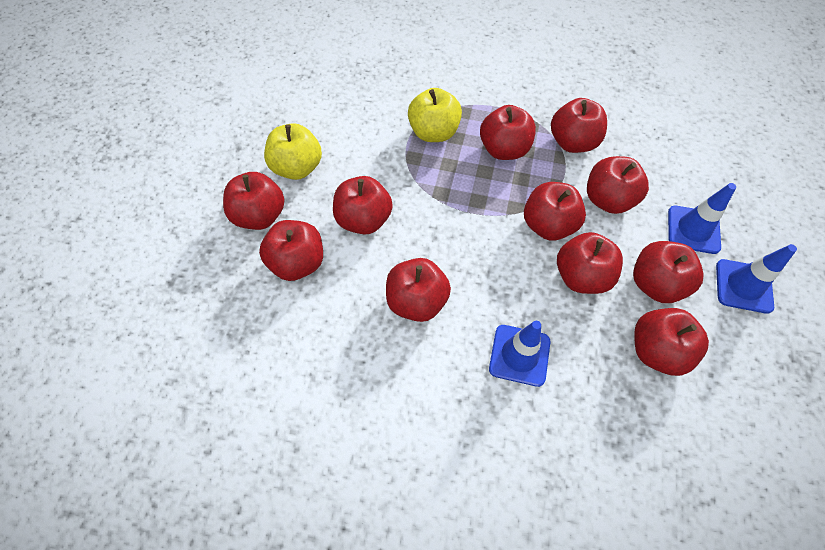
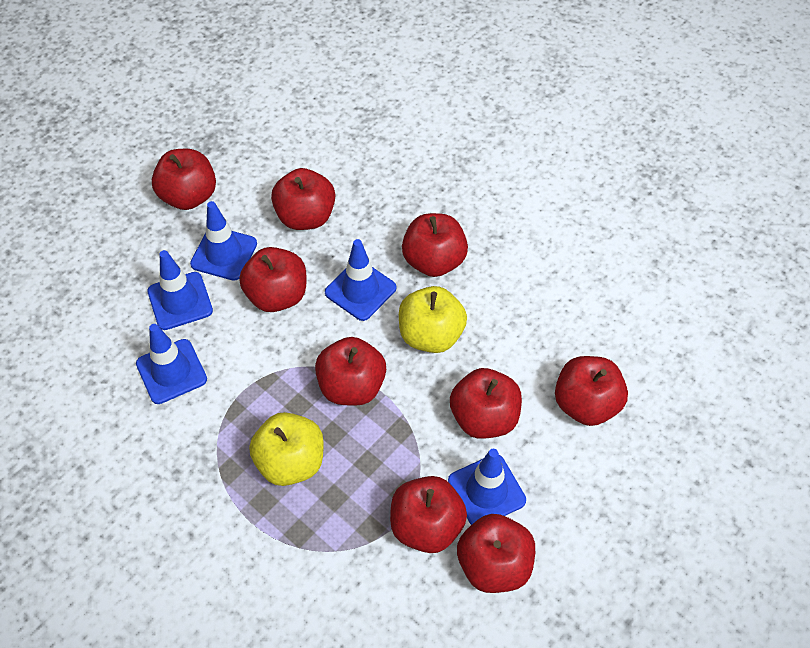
blue traffic cone: [489,321,550,387] [668,183,736,254] [716,244,797,314] = 3 -> [136,324,207,404] [147,250,213,330] [190,201,257,281] [325,239,396,321] [448,449,526,525] = 5
red apple: [223,172,284,230] [259,220,323,281] [333,176,393,235] [386,258,451,322] [480,105,536,160] [524,182,586,240] [551,98,607,153] [557,232,623,294] [587,156,649,214] [633,241,704,303] [634,308,709,376] = 11 -> [152,148,216,210] [239,247,306,312] [271,168,335,230] [315,337,386,406] [390,476,467,553] [402,213,468,277] [450,368,522,439] [457,514,535,593] [555,356,628,426] = 9

